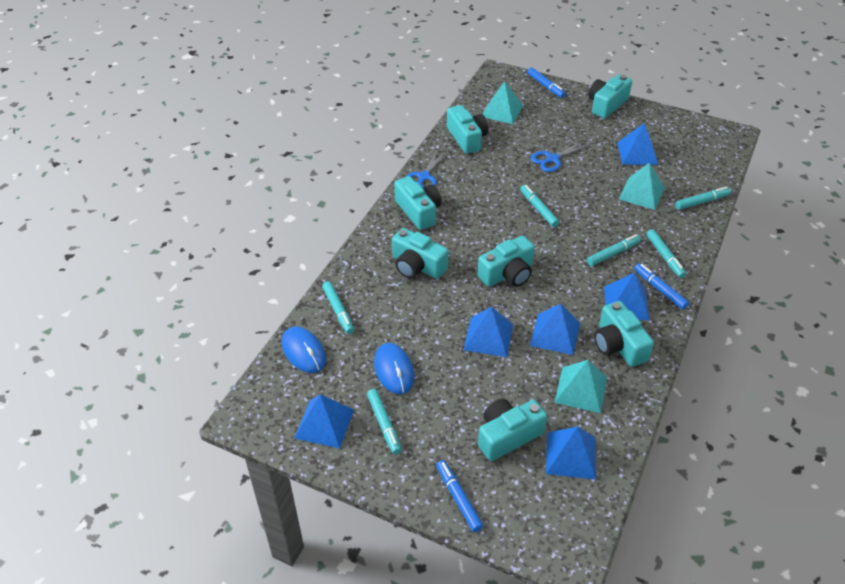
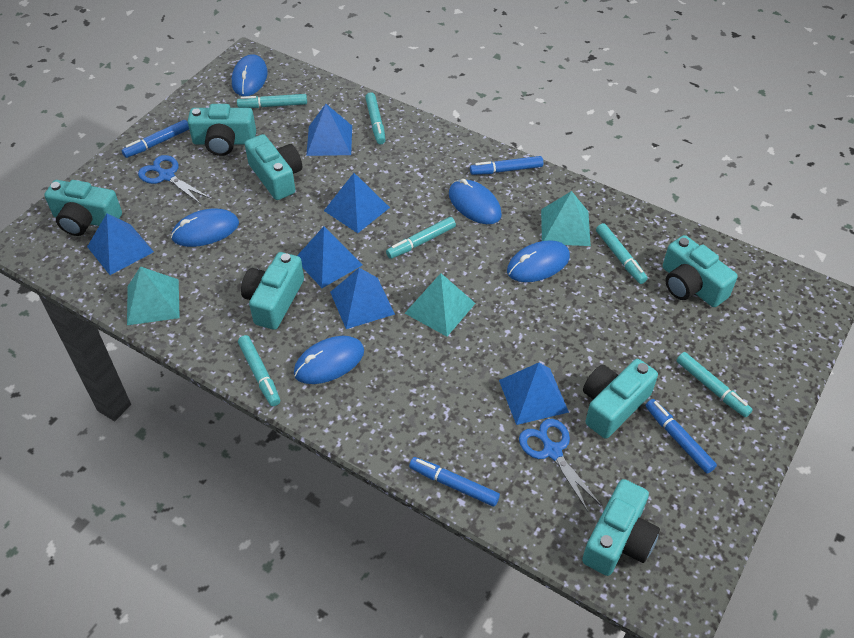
blue marker: [436,460,483,532] [527,67,566,98] [634,263,689,310] = 3 -> [122,120,189,158] [409,457,500,507] [470,156,543,175] [645,399,717,474] = 4
blue mouse: [282,327,326,373] [374,343,414,394] = 2 -> [171,209,239,247] [232,54,268,96] [294,336,364,384] [449,179,502,224] [507,240,570,282] = 5

